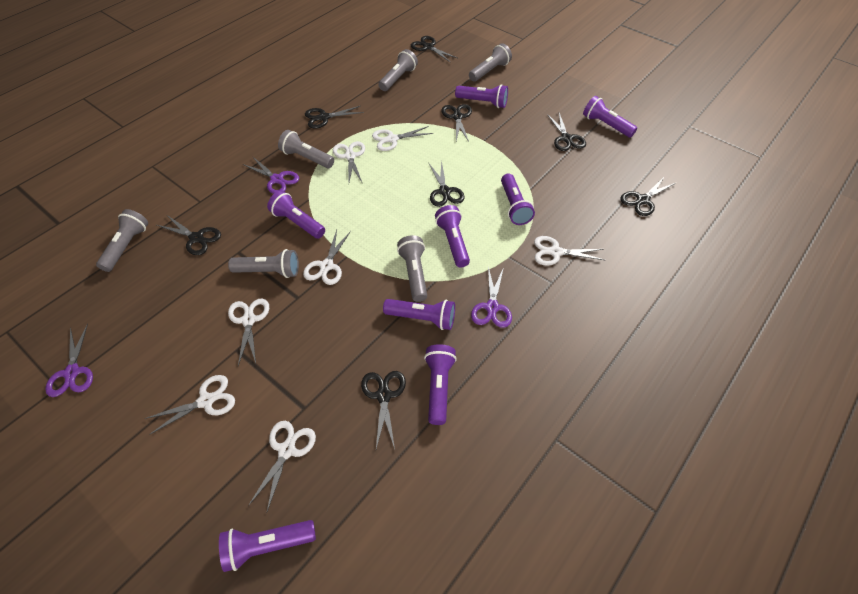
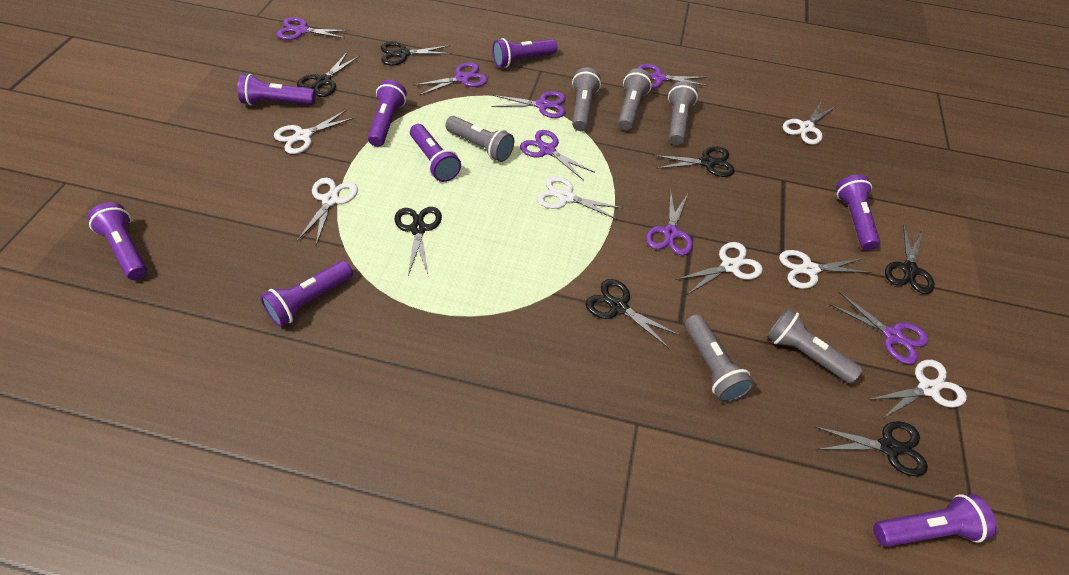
black scissors: [157,215,221,255] [305,106,364,128] [361,371,406,449] [411,36,457,62] [429,160,465,207] [441,104,472,142] [547,113,586,151] [620,176,677,216] = 8 -> [297,52,360,97] [381,41,452,65] [395,207,442,275] [586,279,679,348] [653,146,735,177] [816,421,928,476] [885,225,935,294] = 7
purple scissors: [45,324,93,397] [243,156,299,194] [471,267,512,328] = 3 -> [277,17,350,40] [413,62,488,96] [491,91,566,118] [520,130,595,180] [637,64,708,88] [646,189,693,255] [829,292,929,364] = 7

